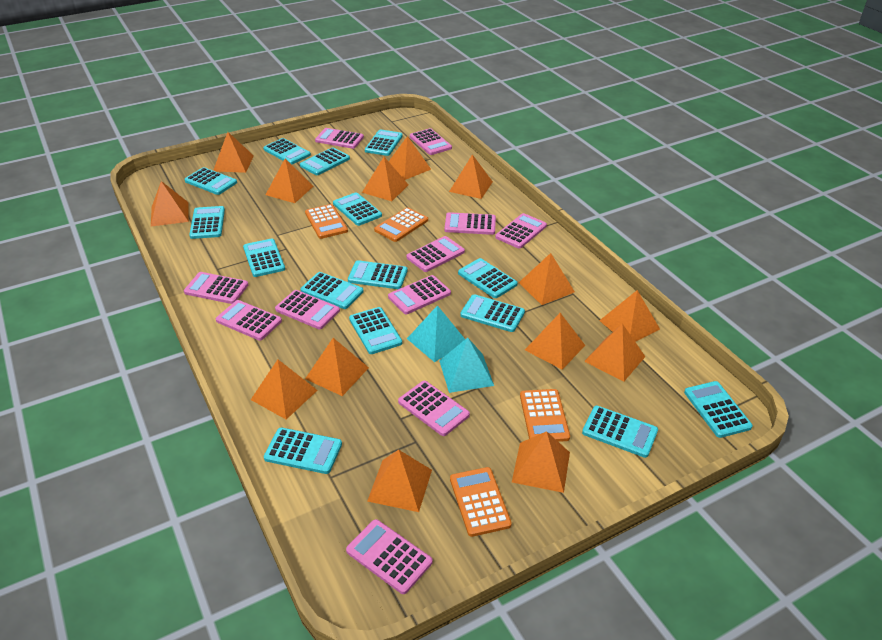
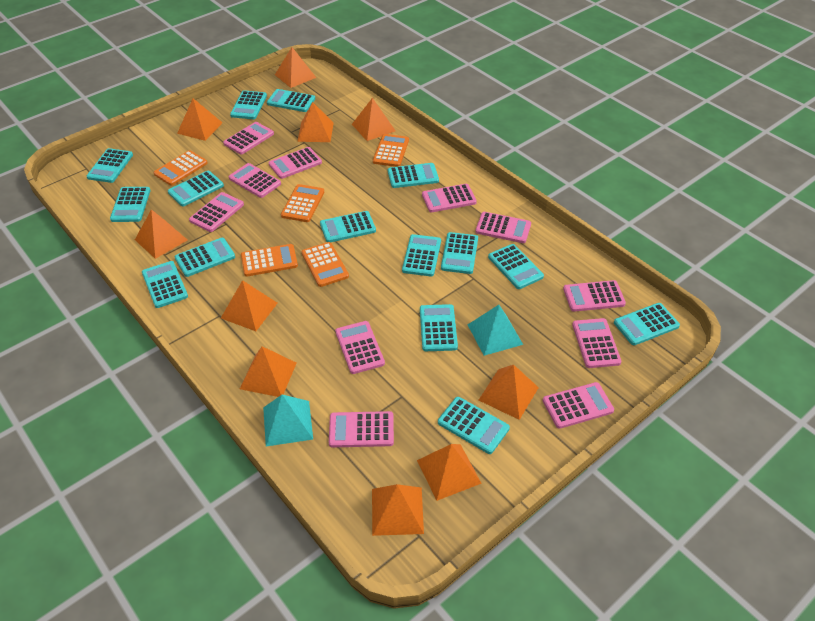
orange calculator: [305,204,348,239] [374,207,428,242] [450,467,512,537] [520,389,570,442] = 4 -> [154,150,208,186] [241,244,298,277] [281,184,324,222] [302,242,349,287] [373,134,409,167] = 5
orange pyramid: [151,181,189,227] [213,132,254,173] [251,360,318,419] [266,158,314,203] [305,338,369,396] [362,157,409,201] [367,450,432,512] [389,136,431,180] [449,154,493,199] [512,431,570,493] [519,253,575,305] [525,313,585,369] [584,324,645,381] [599,290,660,342] = 14 -> [135,209,188,259] [177,98,222,141] [221,280,278,331] [240,346,296,397] [275,47,316,88] [297,102,333,142] [352,98,395,141] [372,484,424,536] [417,444,482,501] [479,365,539,420] = 10

